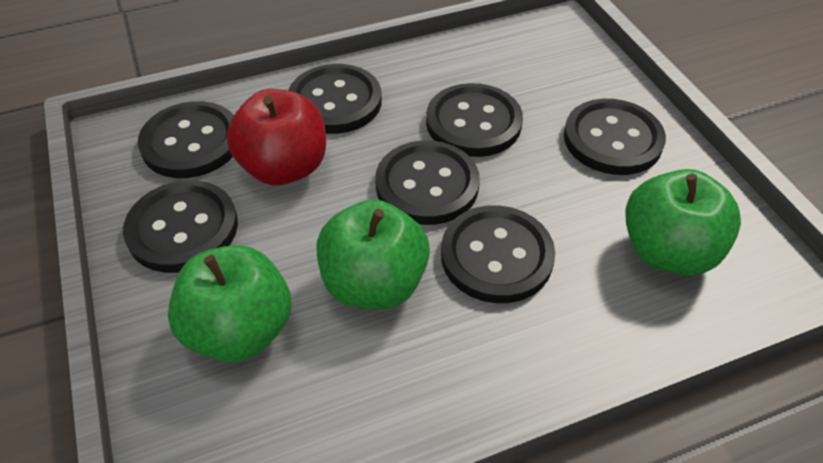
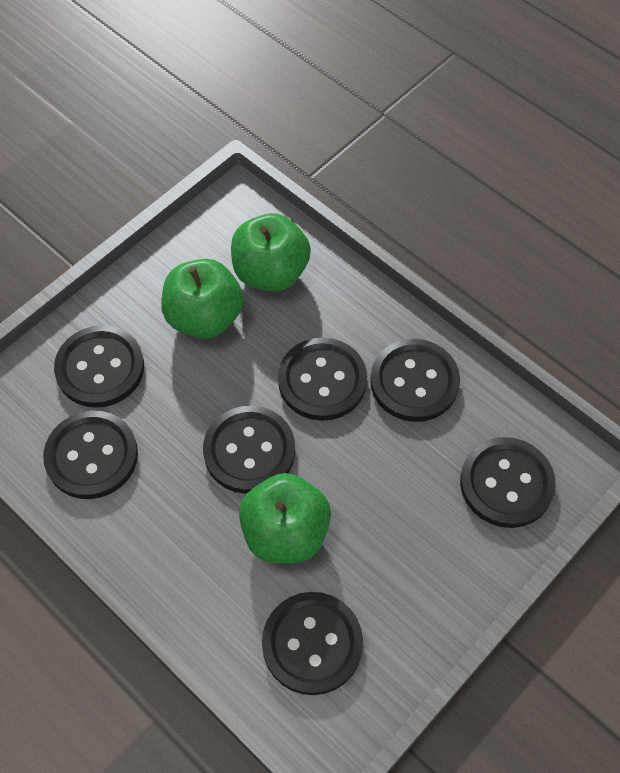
red apple: [226,89,326,185] = 1 -> none = 0

